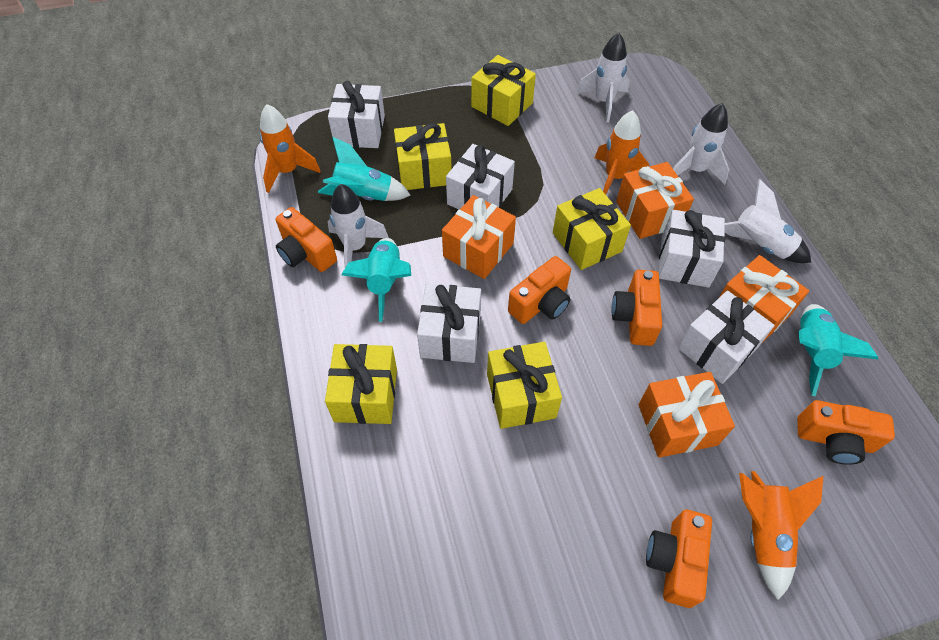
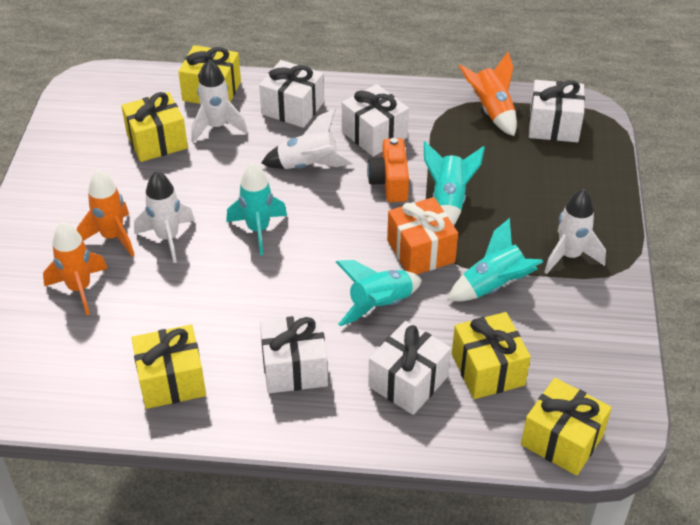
orange camera: [276,207,337,272] [508,256,571,324] [612,270,662,346] [646,510,712,608] [797,400,895,465] = 5 -> [367,138,409,202] = 1
orange gift: [442,195,516,279] [616,162,694,239] [639,372,735,458] [719,255,809,344] = 4 -> [387,197,458,275] = 1
turquoise rocket: [318,137,411,201] [341,238,411,322] [798,304,878,396] = 3 -> [226,162,287,255] [336,260,422,326] [424,141,485,225] [448,218,543,302] = 4

